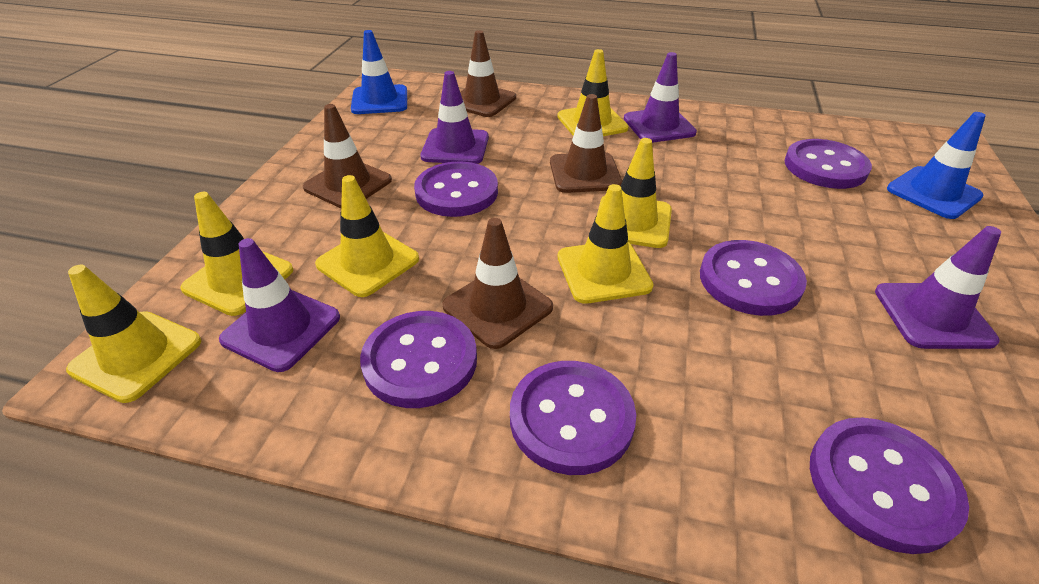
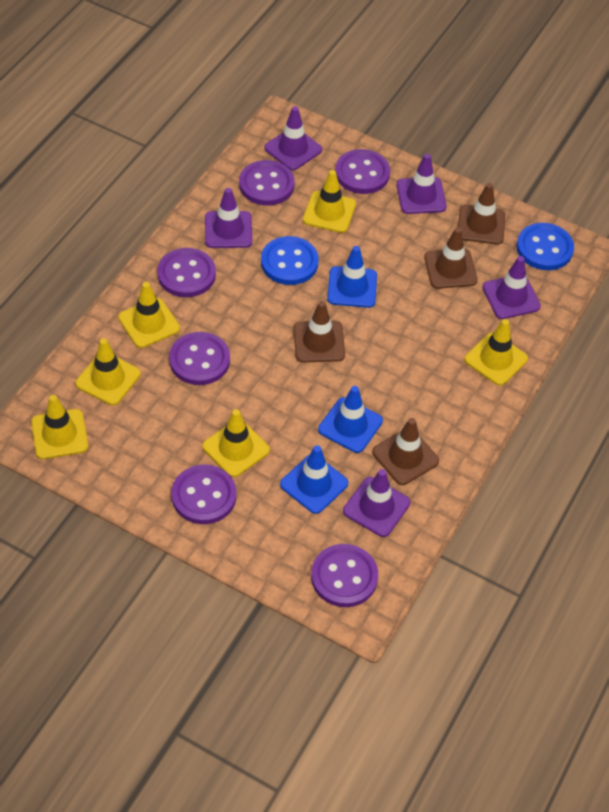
blue button: none = 0 -> [261,236,319,285] [516,223,574,270] = 2
blue traffic cone: [351,30,407,114] [887,112,986,219] = 2 -> [280,445,348,514] [318,386,383,453] [327,246,377,308] = 3
purple traffic cone: [219,238,340,372] [420,71,489,164] [624,52,697,143] [875,226,1001,349] = 4 -> [205,188,252,248] [264,106,322,170] [343,469,410,537] [397,154,447,214] [482,256,541,319] = 5

